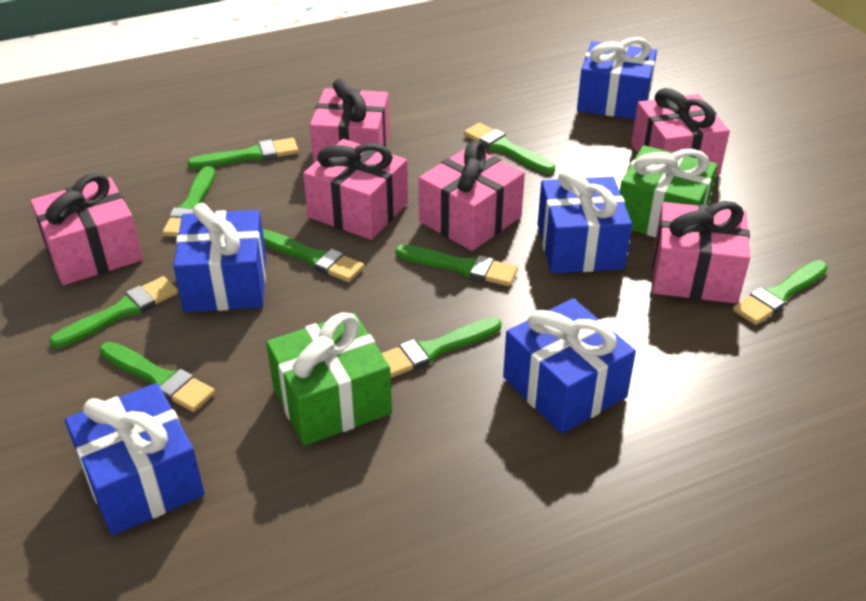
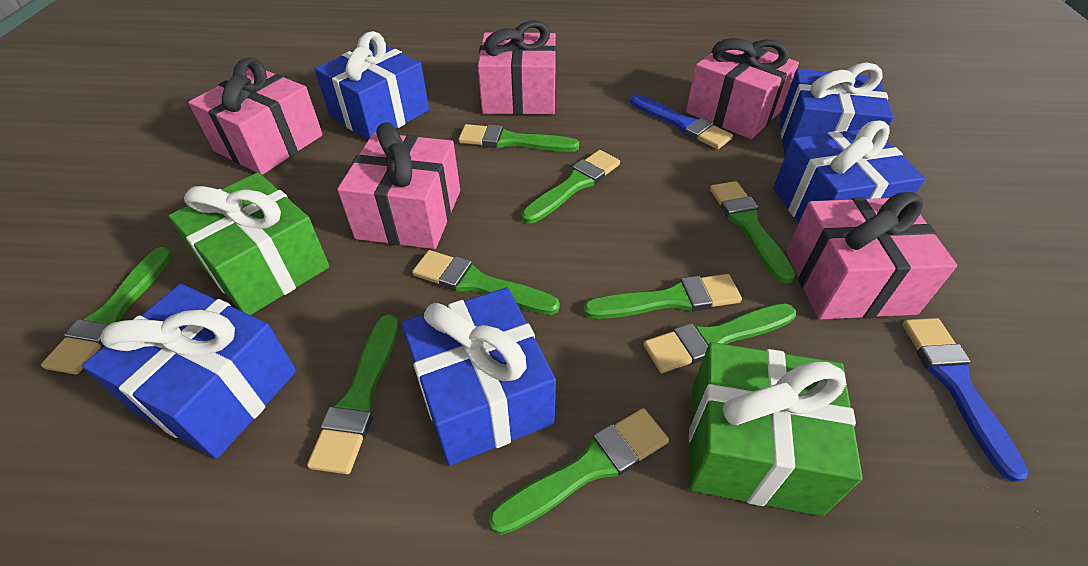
blue brush: none = 0 -> [630,94,733,149] [902,318,1029,482] = 2
pink gift: [30,173,143,285] [303,139,408,240] [310,78,390,164] [419,141,525,251] [631,88,730,174] [652,201,750,304] = 6 -> [188,57,323,175] [337,122,460,249] [477,20,556,115] [686,38,799,139] [786,192,957,320] = 5

